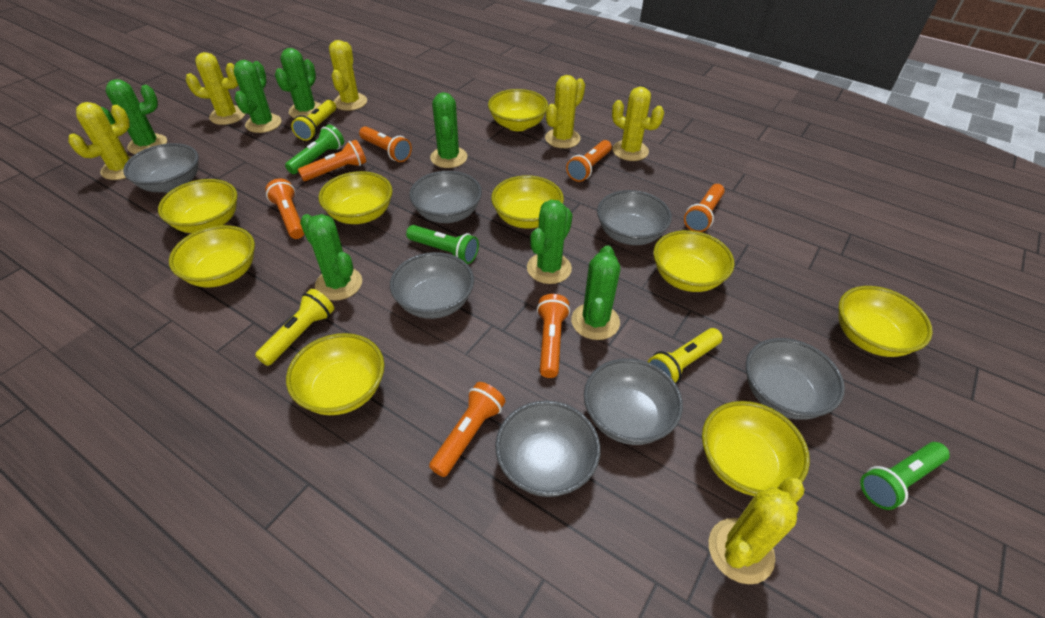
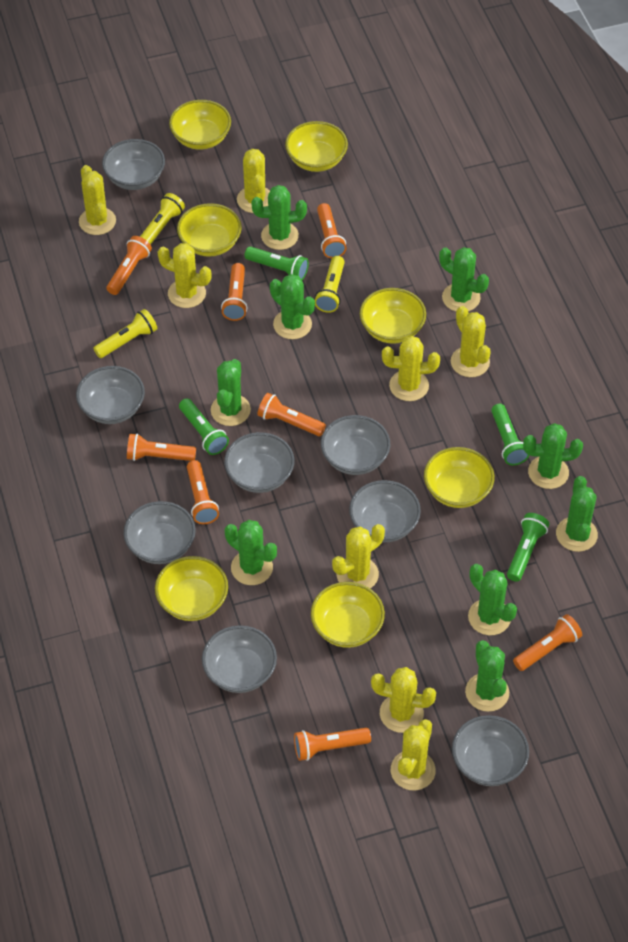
green cactus: [101,79,167,154] [234,60,282,133] [275,48,321,118] [300,214,362,301] [430,92,467,168] [527,200,573,284] [571,245,620,340] = 7 -> [211,359,251,426] [225,520,277,585] [251,185,307,250] [270,274,315,339] [439,247,489,311] [465,640,509,712] [468,564,517,635] [523,423,583,489] [556,476,598,552] = 9
green flashlight: [285,124,344,174] [406,225,479,264] [860,442,950,510] = 3 -> [179,398,229,455] [244,246,309,280] [491,403,529,465] [507,513,549,582] = 4
grey bowl: [123,143,199,193] [390,252,474,319] [409,171,482,223] [495,401,601,497] [584,358,683,445] [597,190,672,245] [745,338,845,420] = 7 -> [76,366,145,424] [102,139,165,190] [123,501,196,564] [202,625,277,693] [224,432,295,493] [321,415,390,475] [349,480,421,542] [452,715,529,786] = 8
orange flashlight: [265,179,304,239] [298,140,366,181] [359,126,412,162] [429,382,505,477] [537,294,570,378] [566,140,612,182] [684,184,725,232] = 7 -> [107,236,152,295] [127,433,196,461] [187,460,219,524] [221,263,247,321] [257,393,326,436] [294,728,371,761] [317,203,346,258] [513,614,582,671] = 8
yellow bowl: [158,179,237,233] [169,225,255,287] [286,333,385,415] [318,171,393,224] [488,89,548,131] [491,175,564,229] [653,230,735,292] [702,401,810,496] [838,286,933,357] = 9 -> [155,556,228,621] [169,100,231,150] [177,203,242,257] [285,121,348,172] [311,582,385,648] [360,288,426,344] [424,447,495,508] = 7
yellow cactus: [68,102,131,180] [186,52,245,125] [329,40,367,111] [545,75,585,148] [612,87,664,161] [709,477,805,584] = 6 -> [79,165,116,235] [158,243,212,308] [237,149,270,213] [332,524,385,589] [371,667,436,733] [382,336,440,401] [391,719,436,790] [451,306,491,377] = 8

